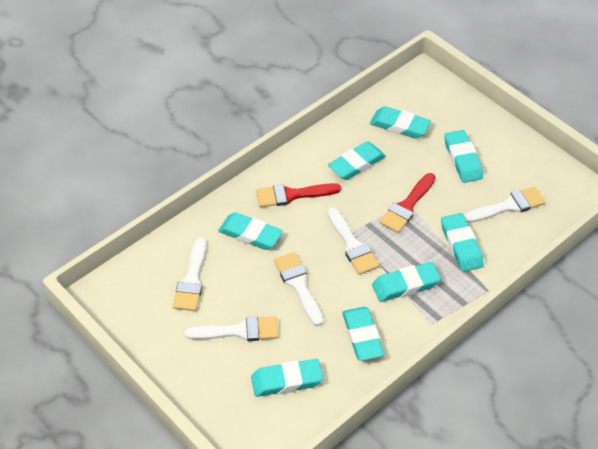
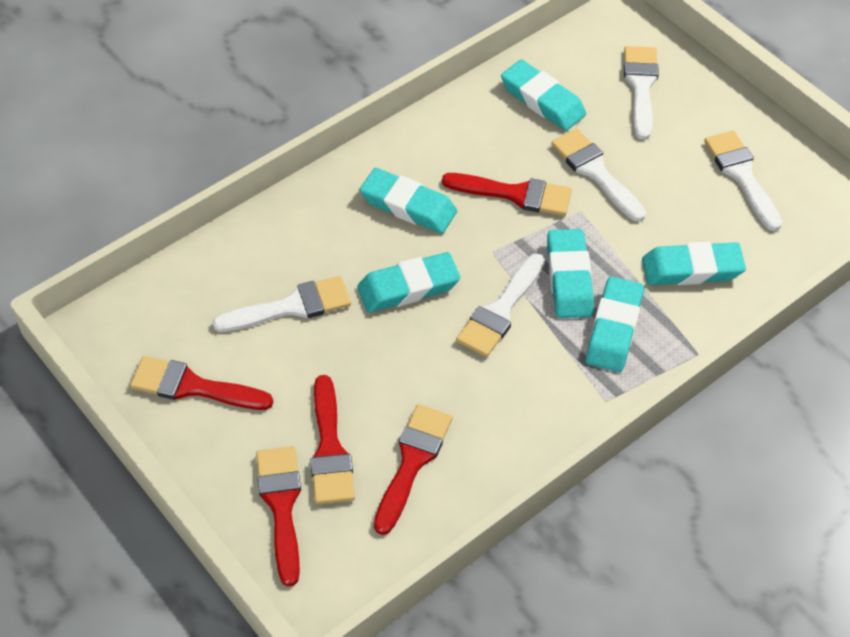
red brush: [256,183,341,207] [379,173,435,233] = 2 -> [130,356,273,410] [256,446,301,587] [310,375,355,504] [374,404,452,535] [442,173,572,216] = 5
turquoise eraser: [218,212,283,250] [251,359,323,397] [328,141,386,180] [342,307,384,361] [370,106,431,138] [372,262,441,302] [441,213,484,272] [444,130,483,183] = 8 -> [357,252,460,313] [360,168,457,233] [501,60,586,131] [547,229,594,318] [586,276,644,372] [642,242,746,285] = 6

